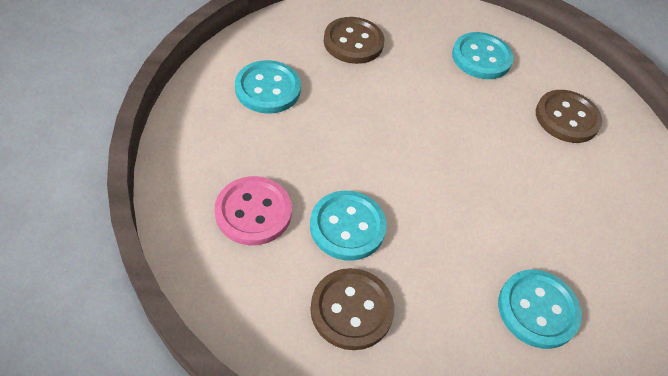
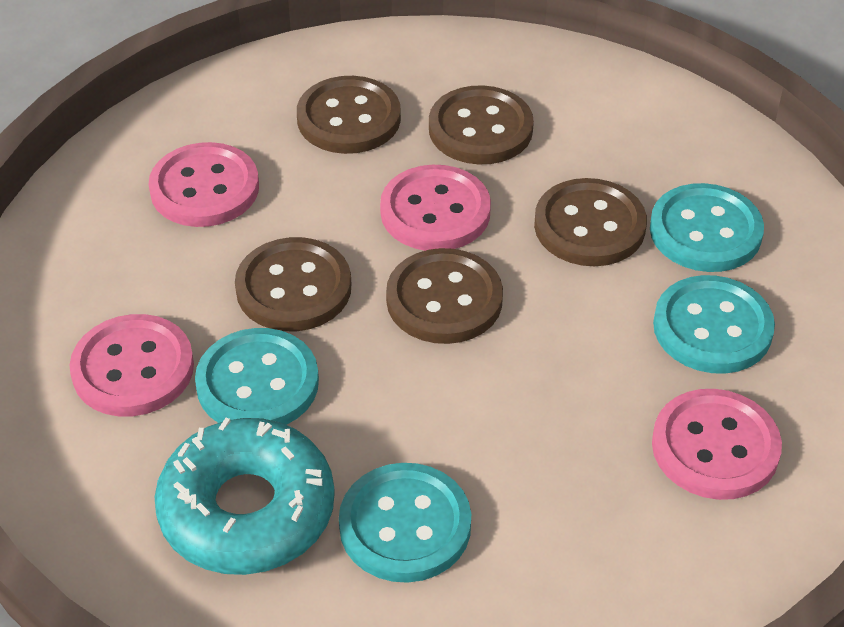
brown button: [310,268,394,350] [324,17,384,64] [536,90,602,143] = 3 -> [235,237,351,331] [297,76,401,154] [386,248,503,344] [429,85,534,164] [534,178,647,266] = 5
pink button: [215,176,292,245] = 1 -> [70,314,194,417] [149,142,259,227] [380,165,491,251] [652,389,782,500] = 4
turquoise donut: none = 0 -> [155,418,335,575] = 1

